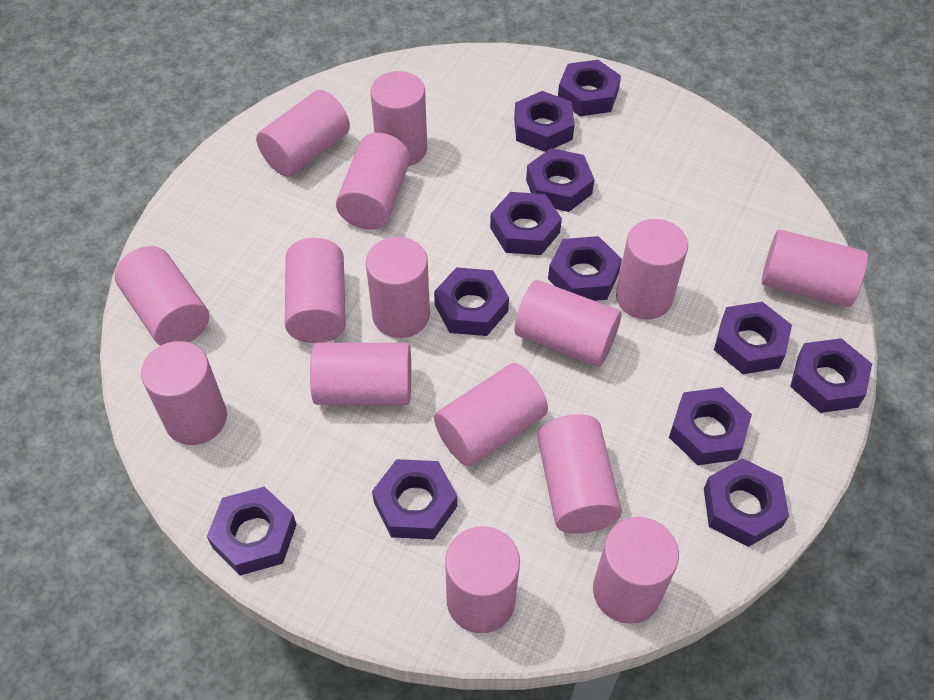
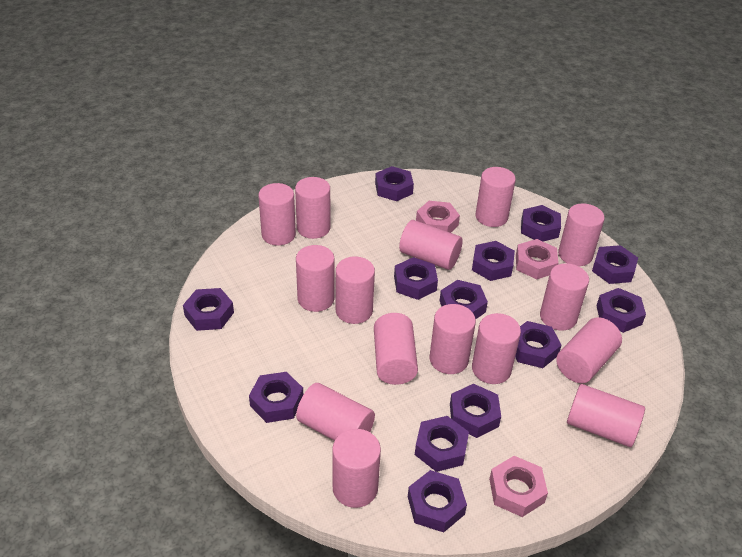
pink nut: none = 0 -> [416,201,460,233] [489,456,548,517] [516,239,558,279] = 3
purple nut: [207,487,297,576] [372,459,457,539] [434,267,509,336] [490,192,562,255] [514,91,575,152] [526,148,594,212] [548,236,622,301] [558,60,621,116] [669,387,752,465] [704,458,789,547] [714,302,792,374] [790,338,872,413] = 12 -> [183,288,234,331] [249,372,303,423] [375,166,414,201] [394,257,438,300] [408,470,467,532] [415,416,469,472] [440,280,488,319] [450,384,501,438] [472,241,515,281] [515,321,562,368] [521,205,561,242] [592,245,638,284] [596,288,646,333] = 13

